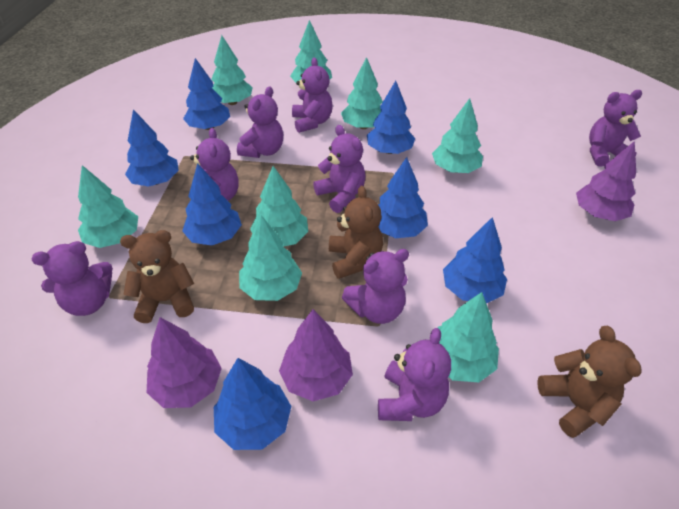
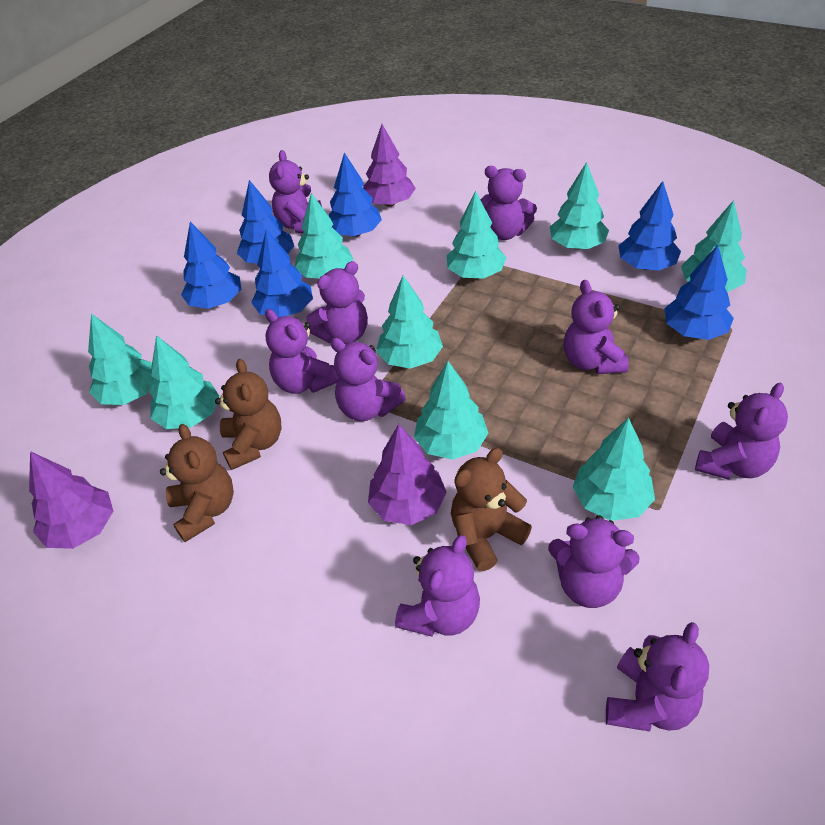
blue tree: [125,109,179,187] [182,163,242,246] [183,58,230,130] [214,358,291,450] [367,81,415,154] [378,157,428,238] [443,217,507,303] = 7 -> [181,222,241,309] [237,180,294,264] [251,229,313,318] [329,153,382,237] [618,181,681,271] [664,245,734,340] = 6
purple teddy bear: [32,241,113,316] [190,128,239,201] [237,86,283,158] [292,57,333,133] [313,125,366,213] [342,249,409,324] [378,328,451,421] [589,90,642,166] = 8 -> [265,309,338,394] [269,150,322,233] [306,261,368,344] [330,338,406,421] [395,535,480,637] [481,166,537,240] [548,515,640,608] [564,280,629,374] [606,622,709,731] [695,383,788,480] = 10
turquoise tree: [78,165,138,248] [211,35,253,105] [239,215,302,301] [250,166,308,247] [290,20,332,83] [341,57,383,129] [429,292,499,382] [432,98,483,173] = 8 -> [88,314,155,405] [149,335,220,429] [295,193,353,278] [376,275,443,369] [414,361,488,460] [446,191,506,279] [550,162,609,250] [573,418,655,521] [681,200,747,292] = 9

